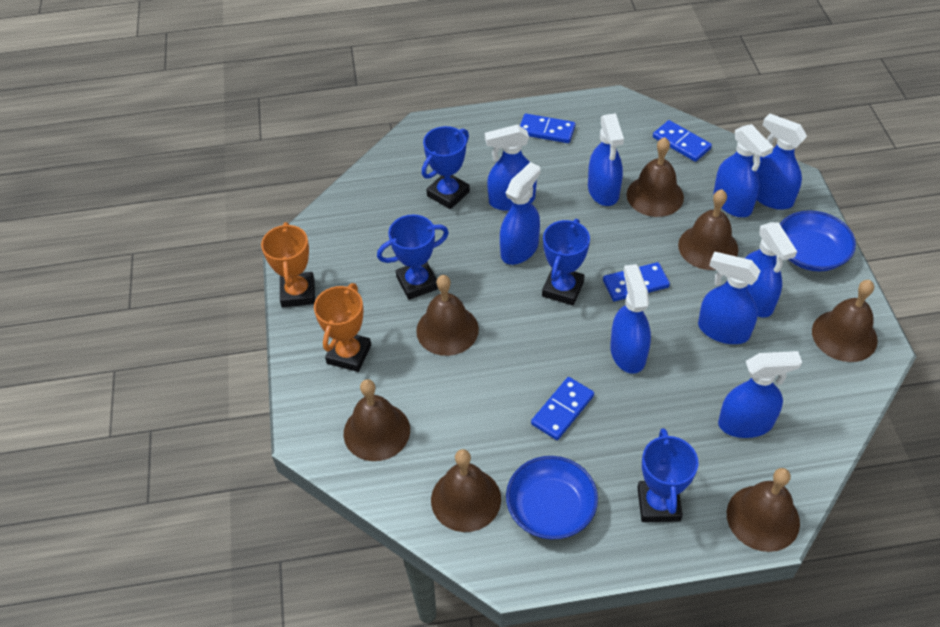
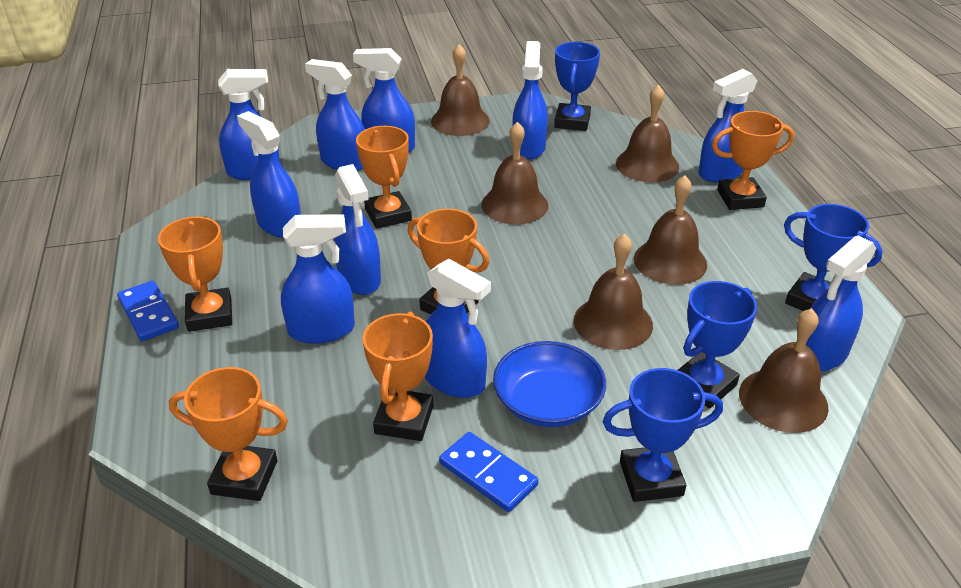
blue bowl: [506,456,598,540] [780,210,856,271] = 2 -> [493,341,606,427] = 1
blue domino: [520,114,575,143] [531,377,594,440] [603,262,670,301] [653,120,712,162] = 4 -> [117,281,179,341] [439,432,538,512] = 2
blue spray bottle: [485,125,537,211] [500,162,541,265] [588,113,624,206] [610,264,651,374] [698,252,760,344] [713,124,774,217] [718,351,802,438] [745,222,797,318] [757,114,807,210] = 9 -> [218,69,280,180] [237,111,301,238] [281,214,355,344] [305,59,365,171] [333,164,381,295] [353,48,415,153] [425,258,491,398] [512,41,548,160] [699,69,758,182] [806,235,876,372] = 10
brown bell: [344,379,410,461] [416,275,479,356] [431,449,501,532] [627,137,684,217] [678,189,738,270] [727,468,800,552] [812,280,878,362] = 7 -> [431,44,490,136] [481,122,548,224] [574,234,653,350] [616,85,679,182] [634,175,707,285] [739,308,828,433] = 6
orange trophy: [261,222,315,307] [314,283,371,372] = 2 -> [158,216,232,332] [169,367,288,501] [356,126,412,229] [363,312,433,441] [408,209,489,315] [712,111,794,210] = 6

